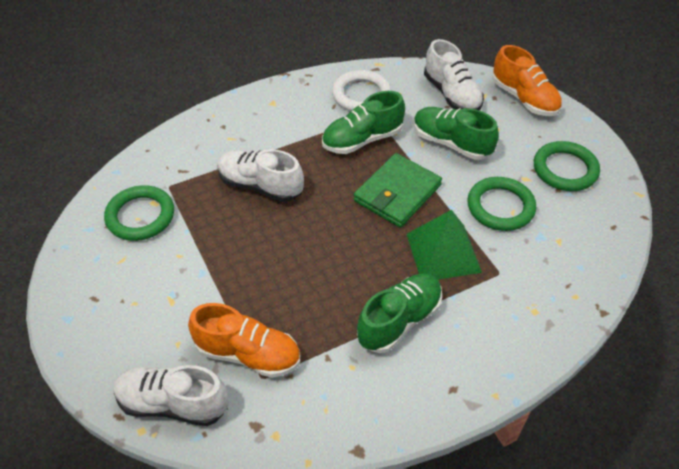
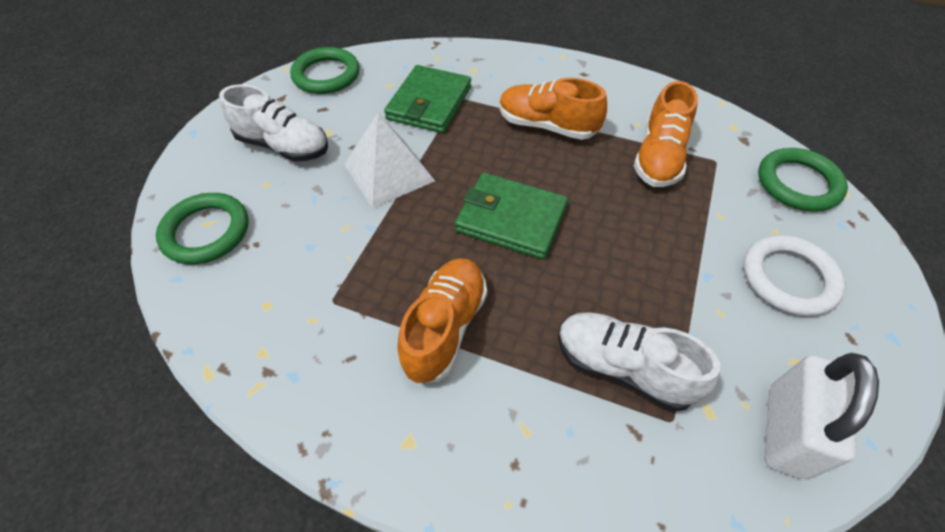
green pyramid: [407,210,482,280] = 1 -> none = 0
green shoe: [322,91,405,154] [357,274,442,353] [414,107,499,160] = 3 -> none = 0
green wallet: [354,153,442,227] = 1 -> [384,65,471,133] [455,173,568,260] = 2
orange shoe: [188,303,300,378] [492,45,562,116] = 2 -> [397,258,487,384] [499,78,607,140] [634,81,698,187] = 3
white padlock: none = 0 -> [765,353,879,480] = 1
white pyramid: none = 0 -> [344,113,435,208] = 1
white shoe: [113,365,229,426] [217,149,304,202] [424,39,484,110] = 3 -> [219,84,328,162] [558,312,720,412] = 2

